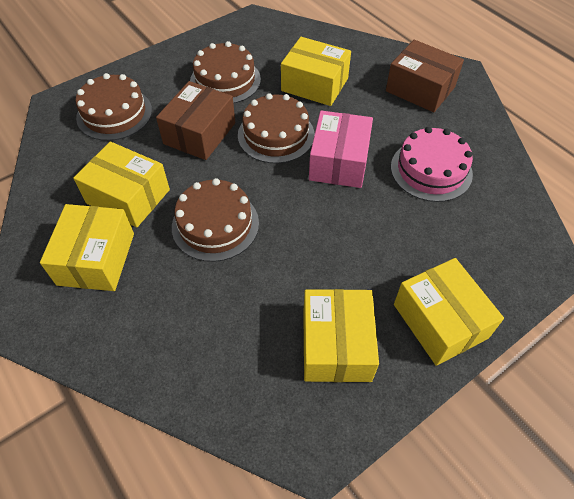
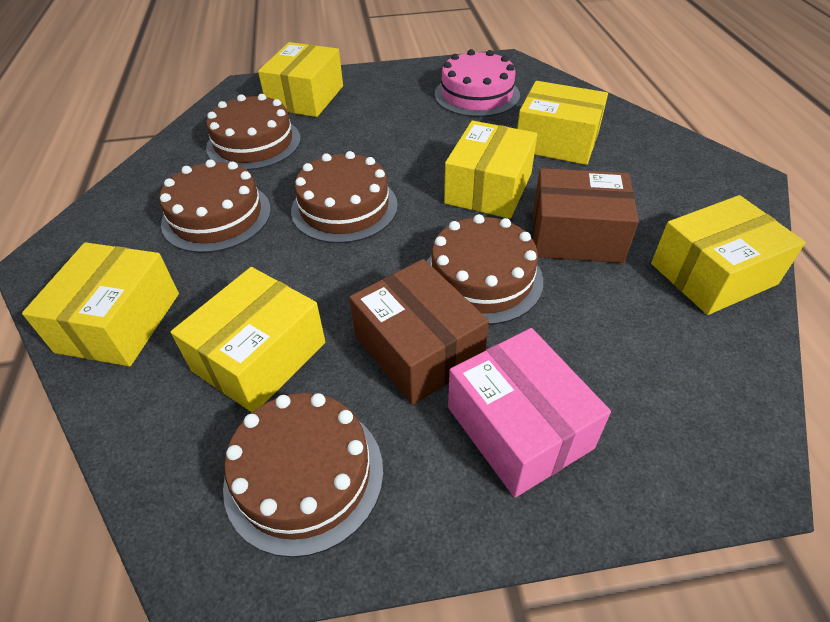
brown cake: [75,73,152,141] [172,178,259,262] [190,41,261,104] [238,93,314,163] = 4 -> [159,159,271,253] [206,94,301,170] [223,393,383,557] [291,151,398,243] [427,214,543,325] = 5
yellow box: [40,204,134,291] [73,142,170,228] [281,37,351,106] [303,289,379,382] [394,258,504,366] = 5 -> [22,242,179,366] [171,267,325,412] [258,42,343,117] [444,121,537,219] [517,81,608,165] [651,195,806,315] = 6

